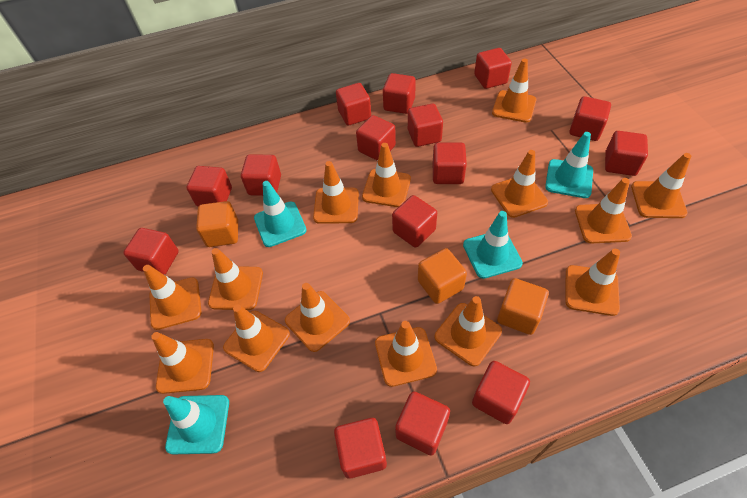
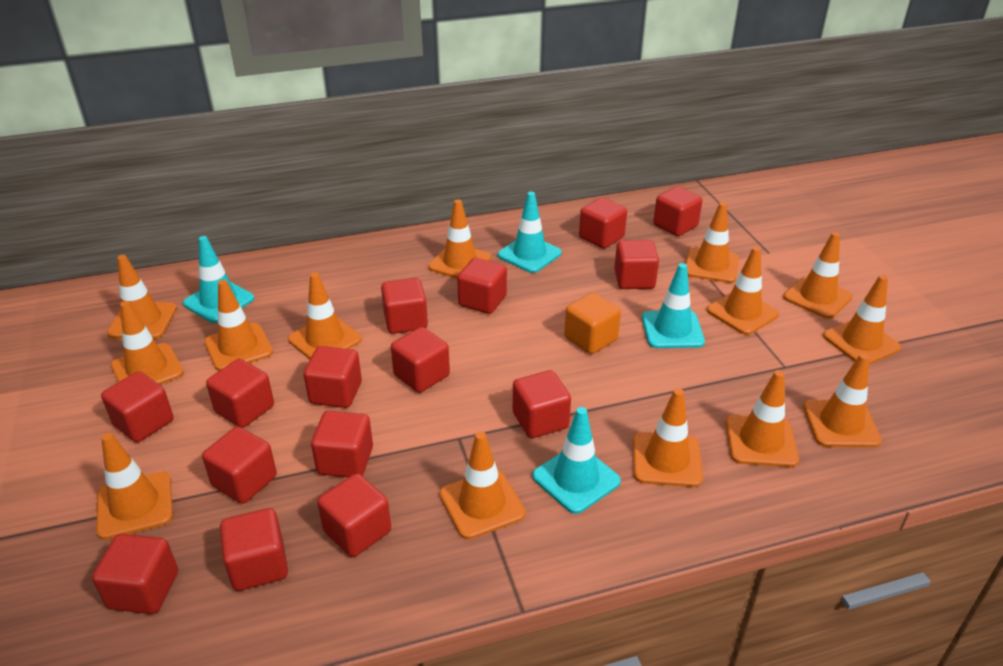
orange cube: [196,201,238,247] [418,248,467,304] [497,278,549,335] = 3 -> [564,292,621,354] = 1

